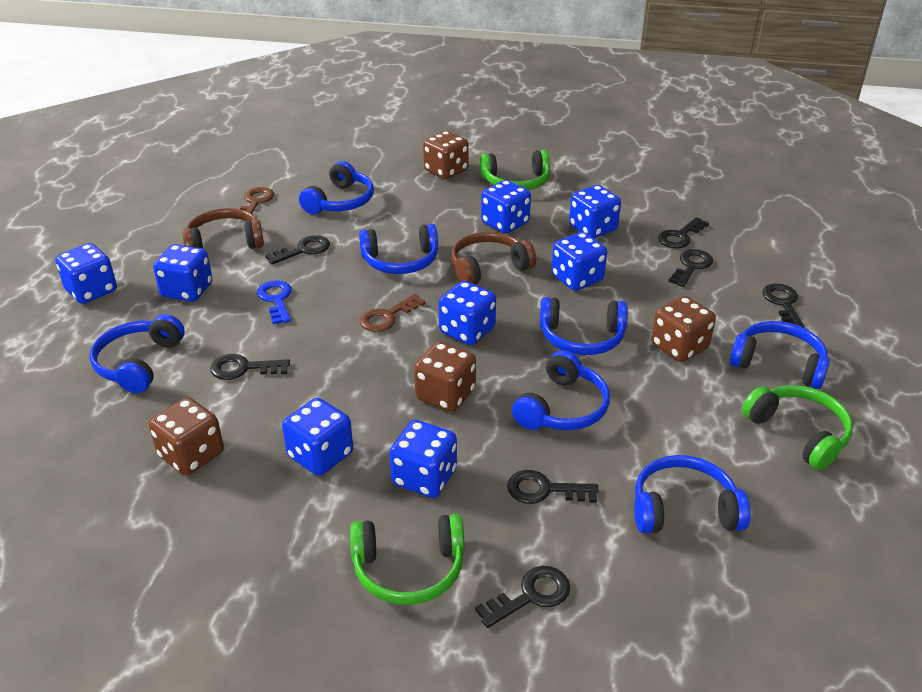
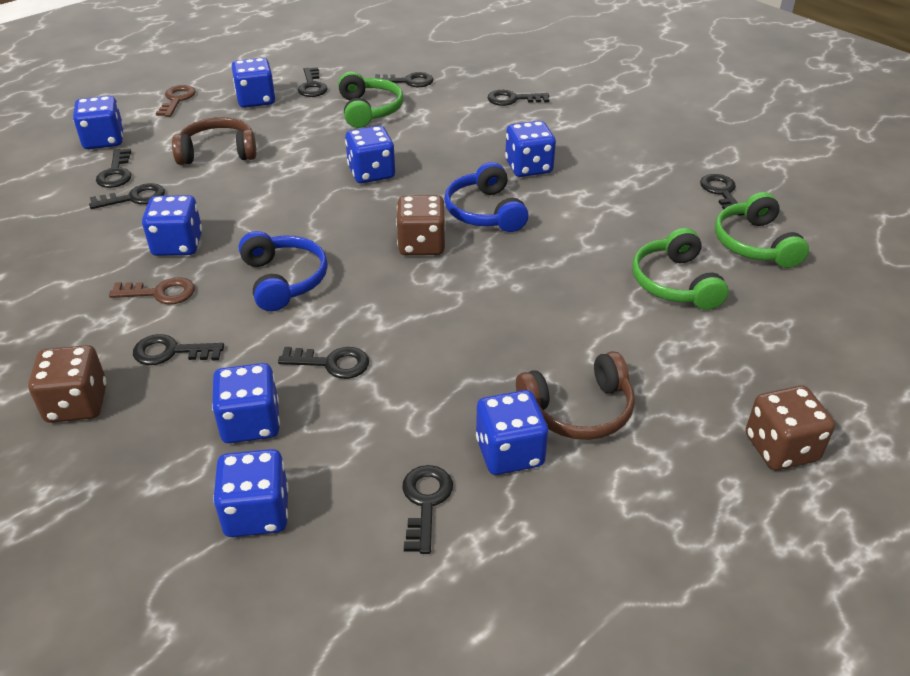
black key: [210,354,290,380] [265,235,330,265] [475,566,570,628] [507,470,599,504] [658,217,709,248] [668,249,713,287] [763,284,804,328] = 7 -> [89,183,165,209] [96,149,131,188] [133,334,224,365] [278,347,369,379] [298,67,328,97] [375,72,434,87] [402,465,453,554] [488,90,549,106] [700,174,744,216] = 9
blue headphones: [90,314,185,393] [299,161,374,214] [359,224,438,274] [512,350,610,430] [540,297,628,355] [634,455,751,533] [730,321,830,389] = 7 -> [239,231,328,311] [444,162,529,232] = 2
blue key: [257,280,292,325] = 1 -> none = 0
brown dice: [149,397,224,476] [414,341,476,412] [423,131,469,179] [651,296,716,362] = 4 -> [28,345,107,423] [396,195,446,255] [746,386,835,470] = 3

